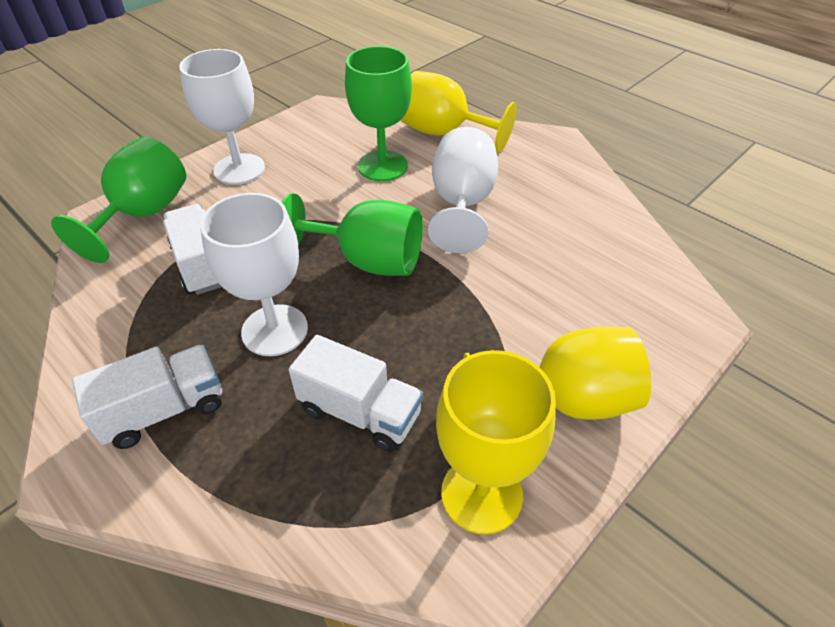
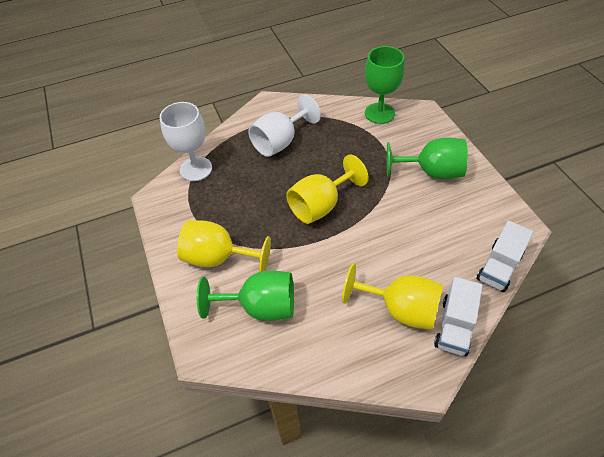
white goblet: [179,49,265,185] [200,193,308,356] [428,127,498,253] = 3 -> [160,102,212,181] [248,94,321,157] = 2
white truck: [72,345,222,449] [163,204,222,295] [289,335,423,452] = 3 -> [434,277,483,356] [476,221,533,292] = 2

